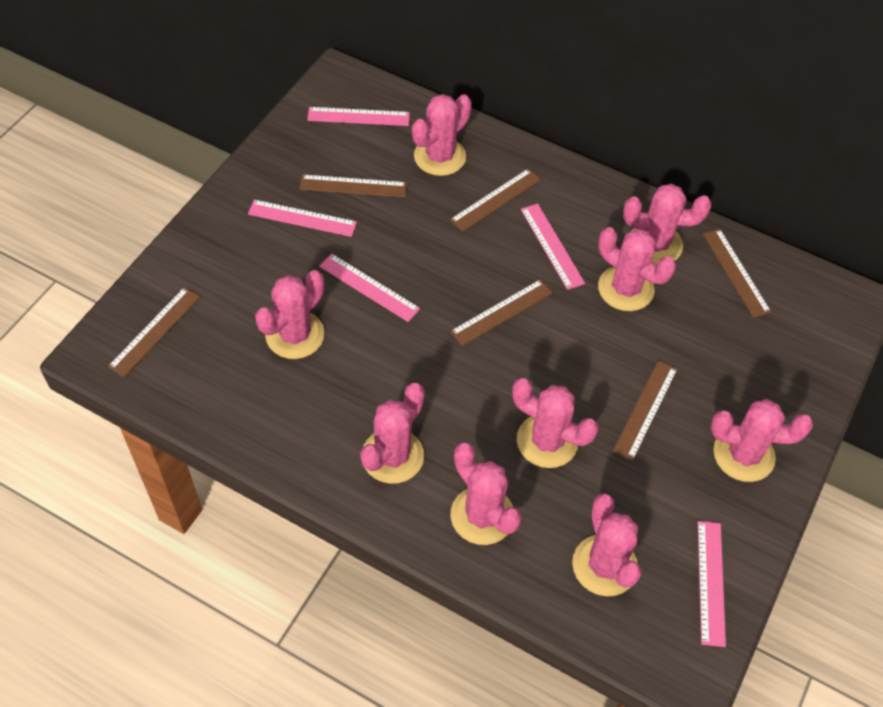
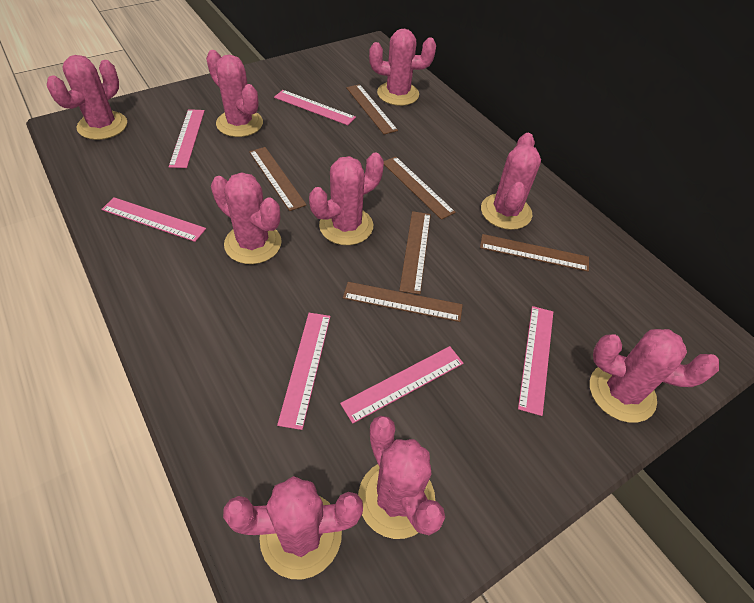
pink ruler: [248,199,357,237] [307,107,410,126] [319,254,420,322] [521,204,585,290] [698,521,726,647] = 5 -> [101,197,206,242] [169,109,205,168] [274,90,356,125] [277,313,331,430] [340,346,463,424] [518,306,553,416] = 6

